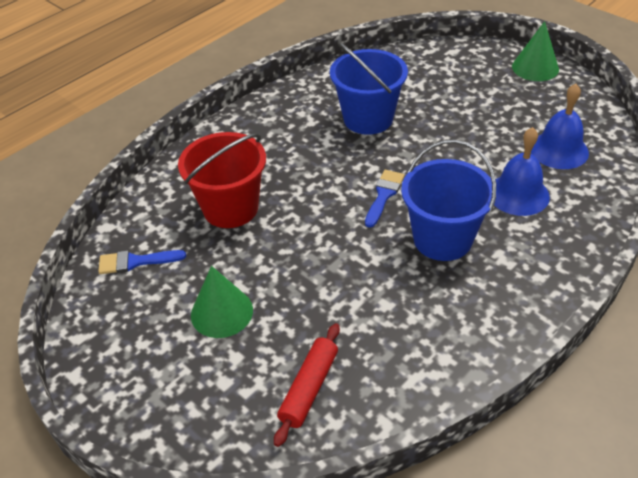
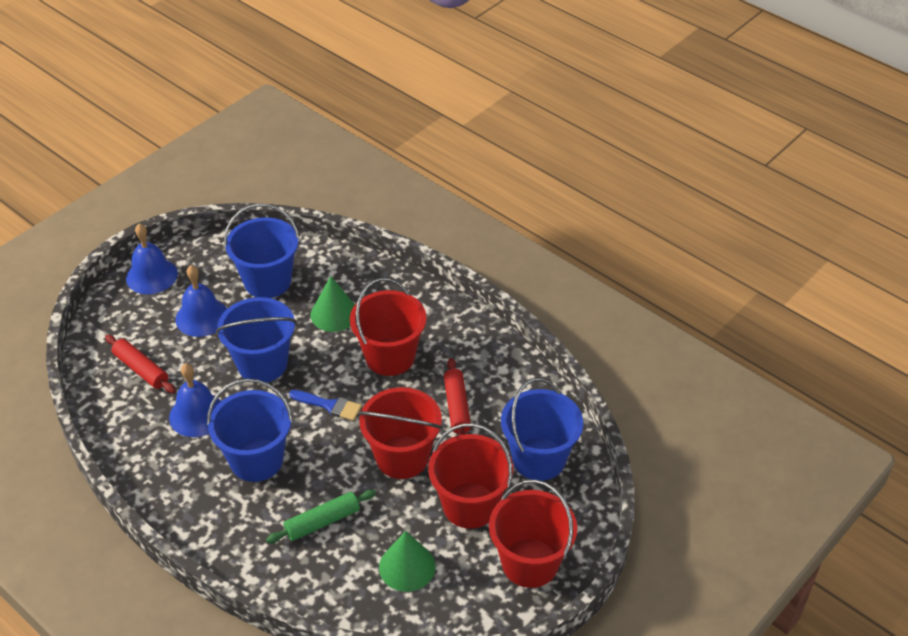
blue bell: [494,127,550,216] [531,84,589,169] = 2 -> [126,223,178,294] [169,363,221,437] [175,265,227,337] = 3
blue brush: [98,250,186,274] [365,170,405,228] = 2 -> [289,390,362,421] = 1
blue bucket: [330,42,408,135] [401,140,496,261] = 2 -> [207,379,293,482] [216,297,296,383] [224,203,300,298] [501,378,583,481] = 4
green rolling pin: none = 0 -> [266,490,376,543] = 1
red bucket: [178,132,266,228] = 1 -> [350,278,427,376] [358,387,442,479] [428,423,513,529] [489,480,577,588] = 4
red rolling pin: [274,323,340,447] = 1 -> [105,335,176,393] [444,358,471,435] = 2

